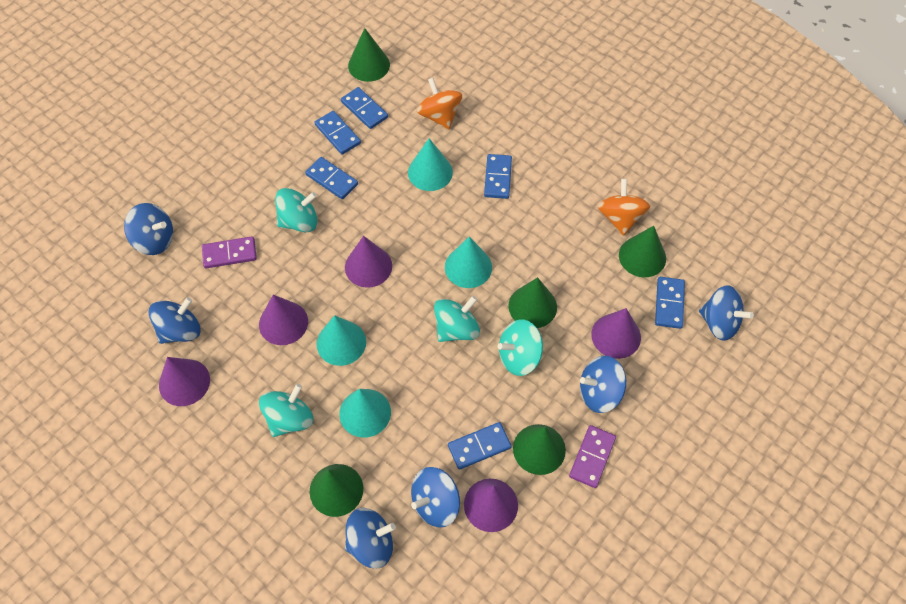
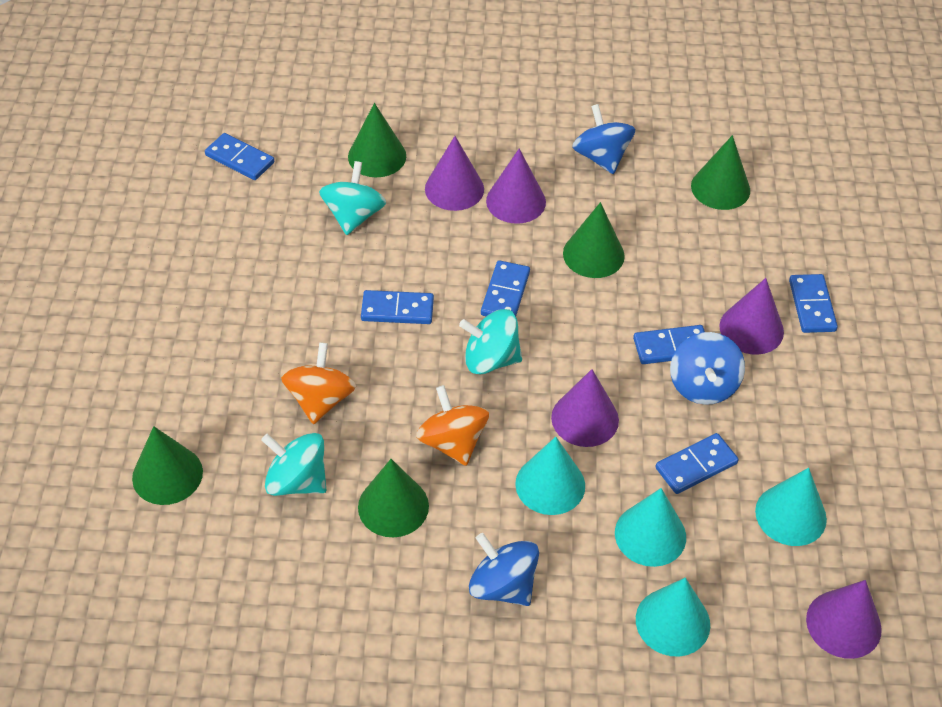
blue spinning top: [124,203,173,255] [149,297,200,344] [345,508,396,569] [411,467,460,527] [580,356,626,413] [699,285,754,341] = 6 -> [469,533,539,606] [572,104,635,174] [670,332,745,405] = 3
purple domino: [202,236,257,269] [569,425,616,488] = 2 -> none = 0
turquoise spinning top: [259,384,313,437] [275,188,317,232] [434,296,480,342] [498,319,543,376] = 4 -> [261,433,326,496] [319,161,386,235] [459,309,522,375] = 3

